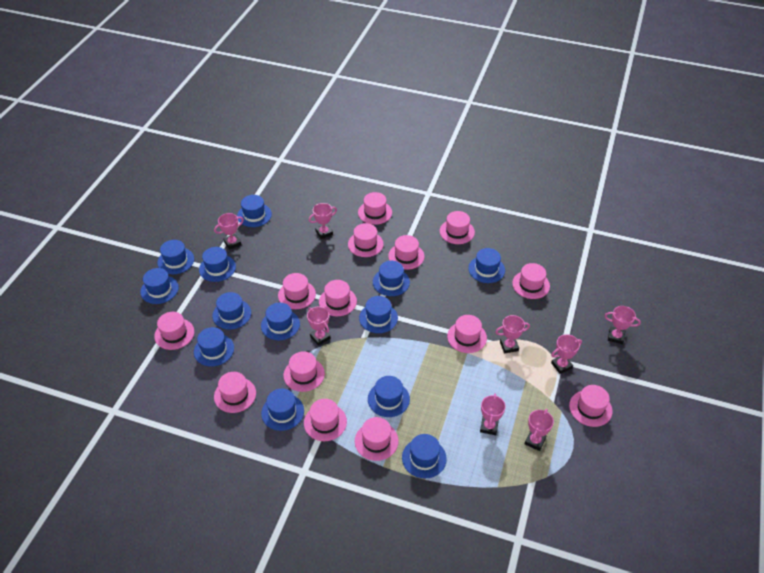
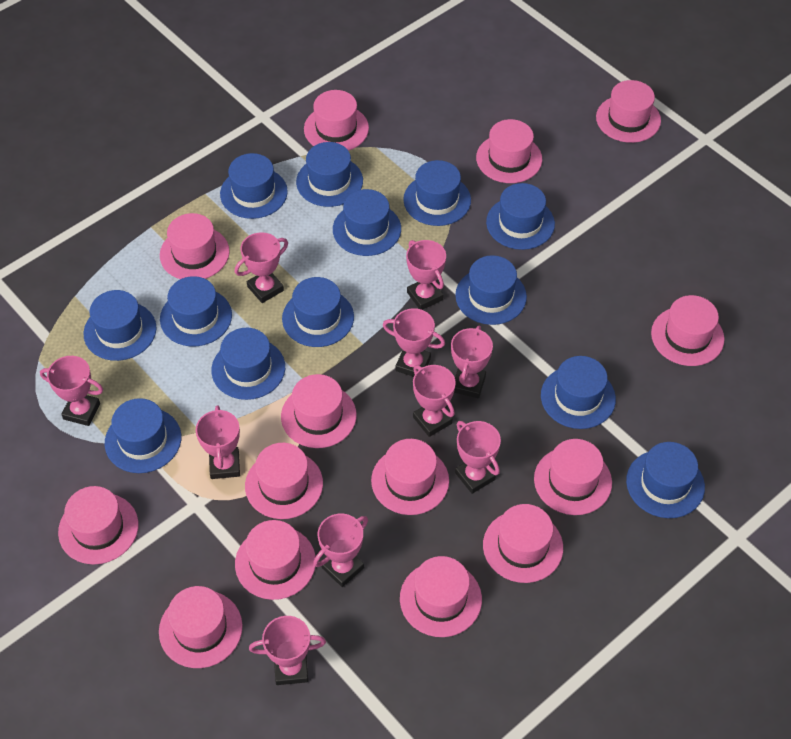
pink trophy: [214,213,244,250] [307,306,331,346] [309,203,337,239] [480,393,506,435] [496,315,530,354] [525,409,554,451] [551,334,582,374] [604,306,641,344] = 8 -> [40,356,103,426] [196,406,240,479] [235,232,288,303] [249,616,326,685] [313,514,368,587] [383,308,445,377] [406,240,446,310] [413,365,456,437] [451,326,493,398] [455,421,501,494] = 10

